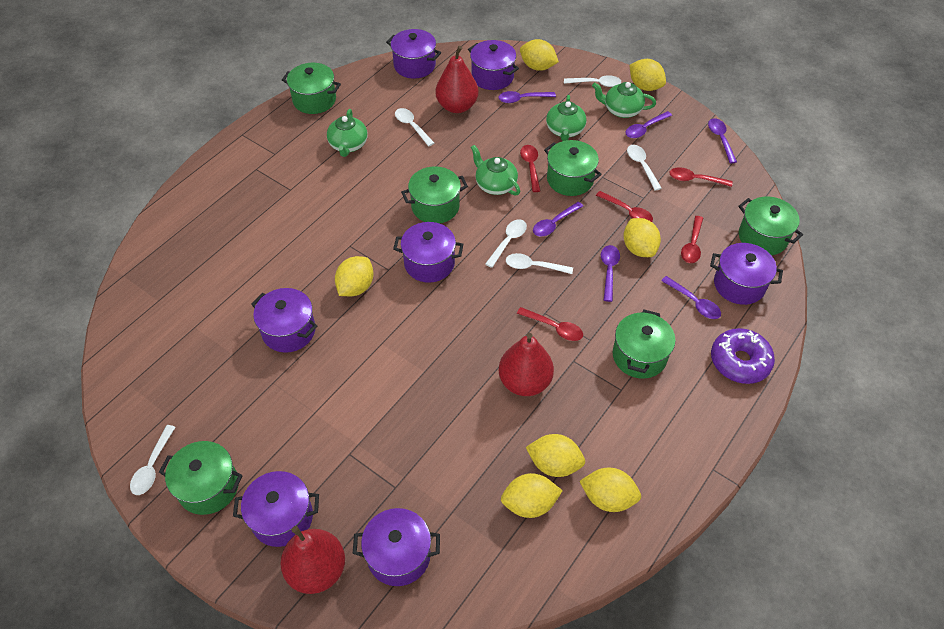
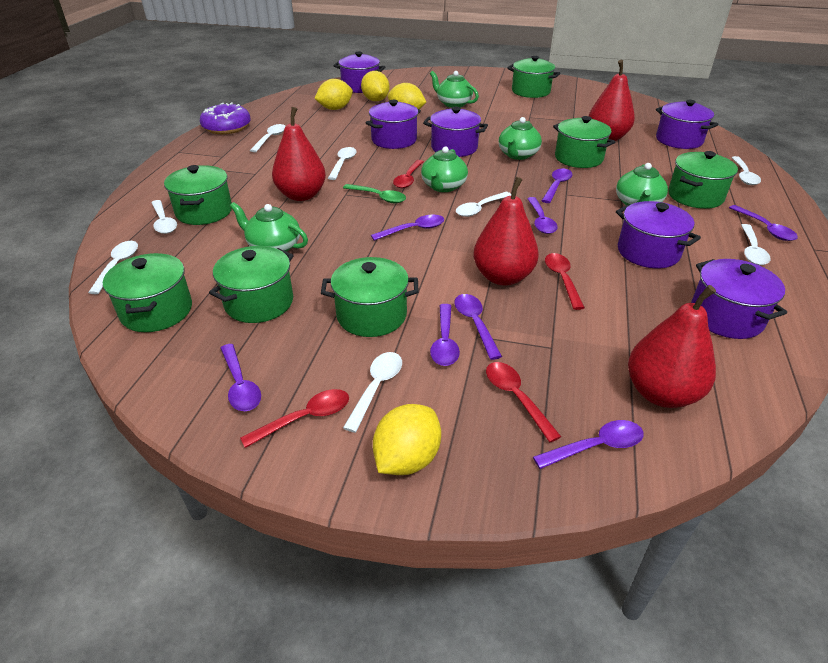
green pot: [159,441,243,515] [282,63,341,114] [401,166,468,224] [544,140,602,196] [613,309,675,379] [738,196,803,255] = 6 -> [103,253,192,332] [164,165,232,225] [209,246,294,323] [321,257,419,337] [507,56,561,98] [553,116,615,168] [668,151,738,209] = 7
green spoon: none = 0 -> [343,184,406,203] = 1
green teapot: [327,109,368,157] [471,145,520,196] [546,95,587,141] [592,82,656,118] = 4 -> [230,202,308,252] [421,146,468,192] [430,71,479,108] [499,117,542,160] [616,163,668,205] = 5
purple pot: [233,471,319,547] [251,288,317,353] [353,508,440,586] [386,29,441,79] [393,222,463,283] [468,40,519,90] [710,243,783,305] = 7 -> [334,52,386,93] [365,100,421,149] [423,107,488,157] [616,201,701,268] [656,100,718,149] [691,259,787,339] = 6
purple spoon: [498,91,556,103] [533,202,583,236] [601,245,620,302] [625,111,672,138] [661,276,721,319] [708,118,737,163] = 6 -> [220,344,261,411] [371,215,444,241] [430,304,460,366] [454,294,502,360] [527,197,558,234] [533,420,643,469] [542,168,572,203] [729,205,798,241] = 8
red pear: [280,526,345,594] [435,46,479,113] [498,333,554,396] = 3 -> [272,107,326,201] [473,177,539,286] [589,60,635,141] [628,285,716,408] = 4
red spoon: [517,307,583,341] [520,145,541,192] [596,191,653,222] [669,167,733,187] [681,216,703,263] = 5 -> [240,389,349,448] [393,160,424,188] [486,362,561,442] [545,253,585,310] = 4
white spoon: [130,425,176,495] [395,108,434,146] [485,219,527,268] [506,253,573,274] [564,75,621,87] [627,145,662,191] = 6 -> [88,241,138,294] [151,200,177,234] [250,124,285,152] [328,147,357,180] [343,352,402,433] [456,192,511,217] [731,156,761,185] [741,224,771,265] = 8
yellow lemon: [335,256,374,296] [501,473,562,518] [520,39,559,71] [526,434,585,477] [579,468,641,512] [624,218,661,257] [630,59,666,91] = 7 -> [314,79,353,110] [361,71,389,101] [373,404,441,475] [388,83,426,109] = 4

